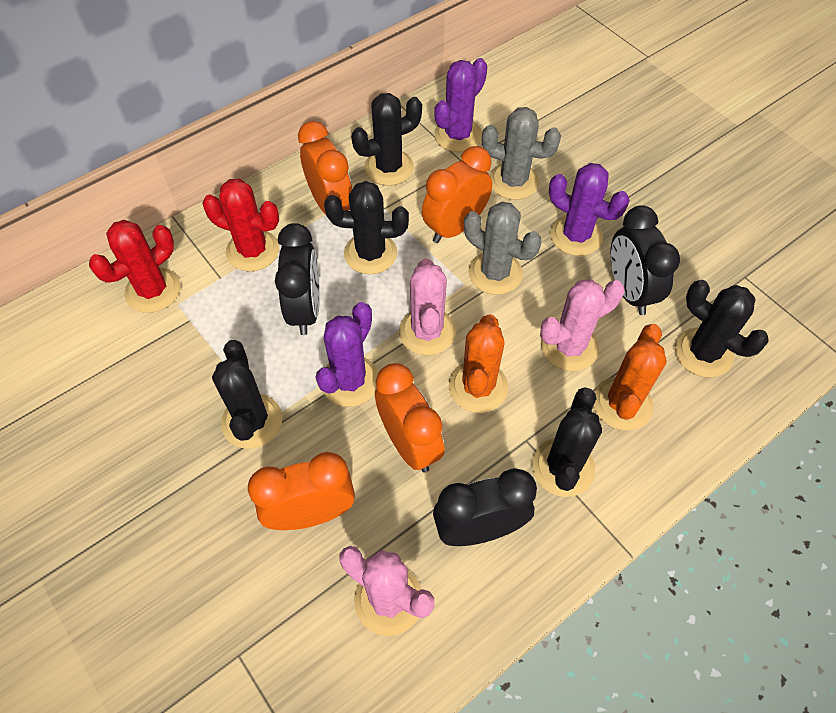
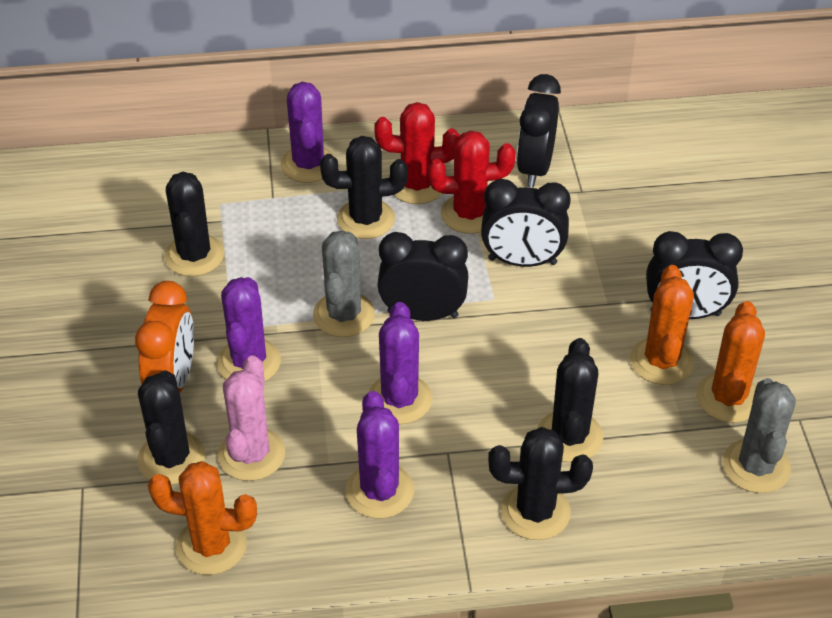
black clock: [275,223,320,335] [433,468,537,546] [611,205,680,315] = 3 -> [377,232,468,321] [481,179,571,267] [517,74,561,188] [646,231,743,319] = 4
orange cactus: [449,314,508,413] [594,324,667,430] = 2 -> [148,461,257,575] [630,265,694,385] [696,301,765,423] = 3
orange clock: [248,452,355,530] [298,121,353,214] [375,363,445,473] [422,146,492,243] = 4 -> [135,281,194,393] = 1
pink cactus: [340,546,435,636] [399,258,456,355] [540,279,624,371] = 3 -> [218,355,285,481] = 1
purple cactus: [316,302,379,407] [434,58,487,152] [549,163,629,256] = 3 -> [217,277,281,382] [280,82,336,183] [345,391,414,518] [368,302,432,424] = 4

